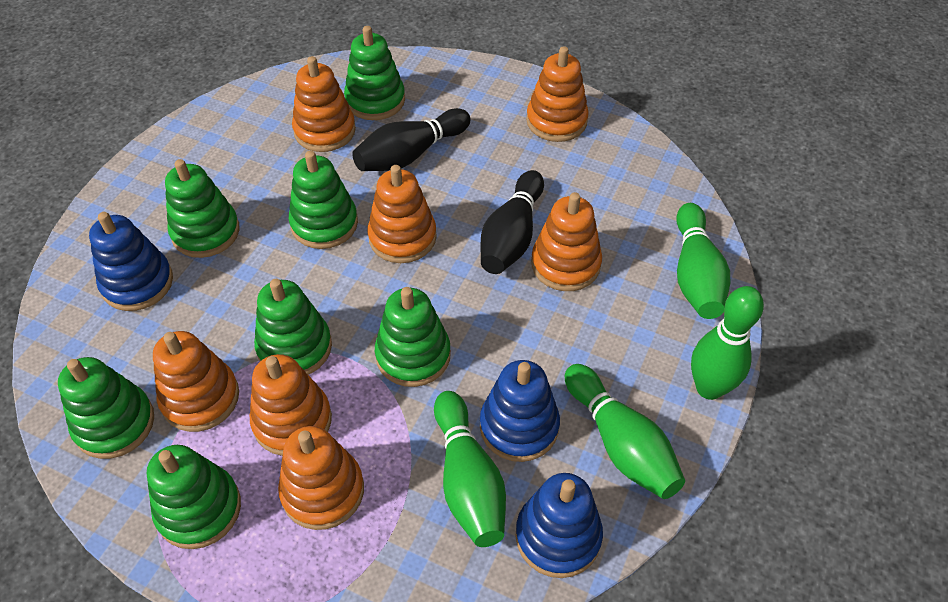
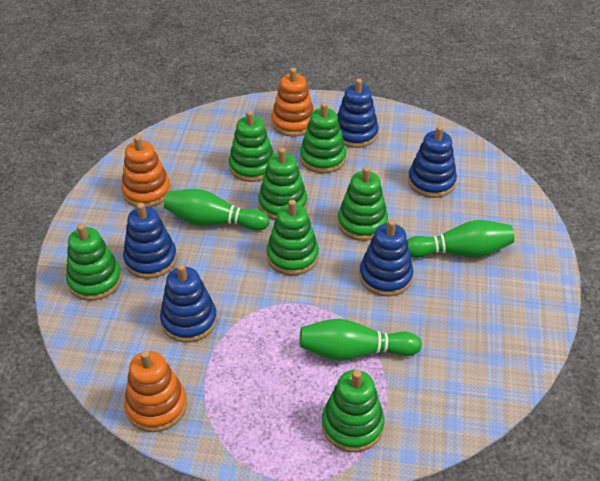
black bowling pin: [352,108,471,171] [480,170,544,274] = 2 -> none = 0
blue stacking toy: [89,212,173,311] [480,360,560,462] [515,473,603,578] = 3 -> [123,203,177,279] [160,264,217,343] [337,78,379,148] [359,220,413,296] [408,126,457,198] = 5
green bowling pin: [434,391,506,547] [565,364,685,499] [676,203,730,319] [691,286,764,400] = 4 -> [164,189,270,231] [300,319,422,360] [407,220,514,258] = 3
orange stacking toy: [153,331,239,432] [250,354,332,456] [278,426,364,530] [292,56,356,152] [368,165,437,263] [526,46,589,142] [531,192,602,291] = 7 -> [121,135,171,207] [124,350,187,432] [271,68,314,137] = 3

